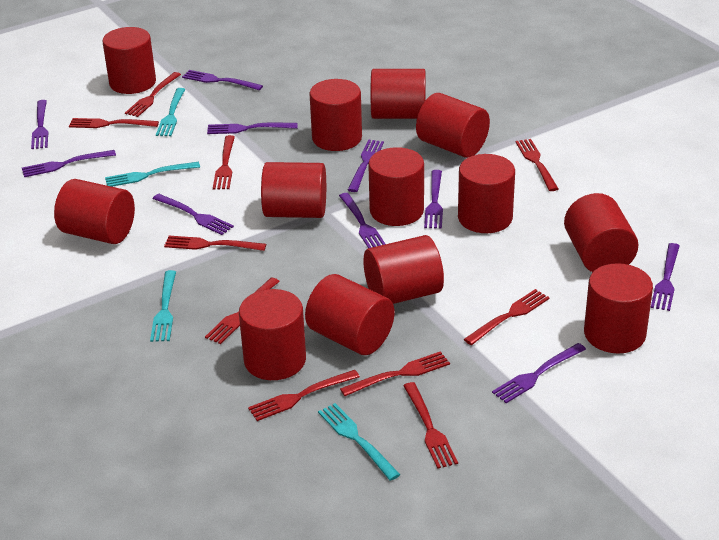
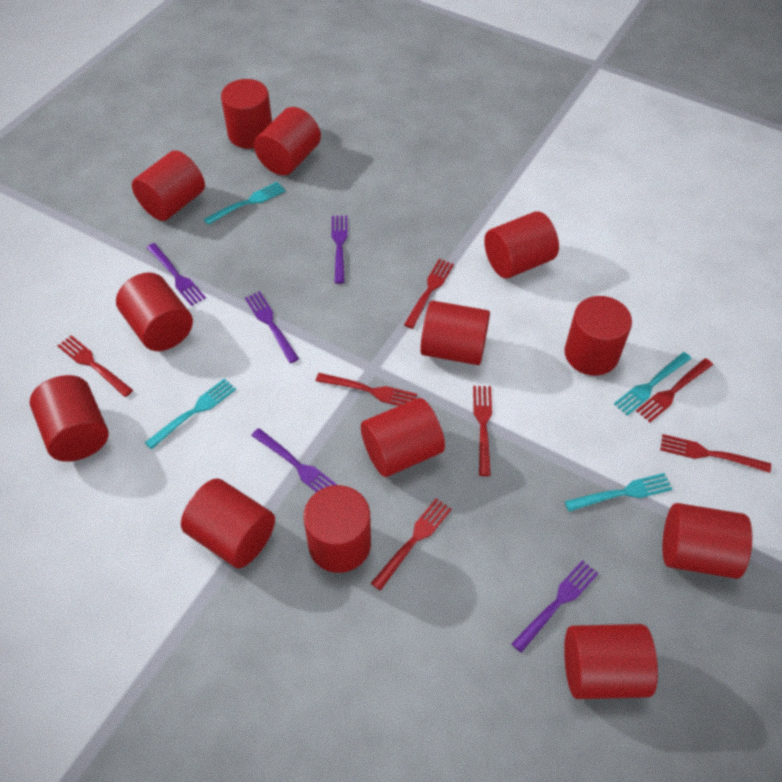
purple fork: [22,150,116,177] [31,100,48,149] [153,194,234,235] [182,70,263,90] [207,123,298,134] [339,193,385,248] [348,139,384,192] [424,170,443,229] [492,343,586,403] [651,243,680,311] = 10 -> [147,243,206,306] [245,291,299,363] [251,428,337,492] [332,215,348,284] [511,560,599,653] = 5
red fork: [69,118,159,128] [125,72,181,117] [164,236,266,251] [205,277,280,344] [213,135,235,189] [248,370,360,421] [340,351,450,396] [403,382,458,469] [464,289,550,345] [515,139,559,191] = 10 -> [58,335,133,397] [316,373,417,406] [371,498,452,591] [404,259,454,329] [473,386,492,476] [636,358,713,422] [660,434,771,473] = 7

